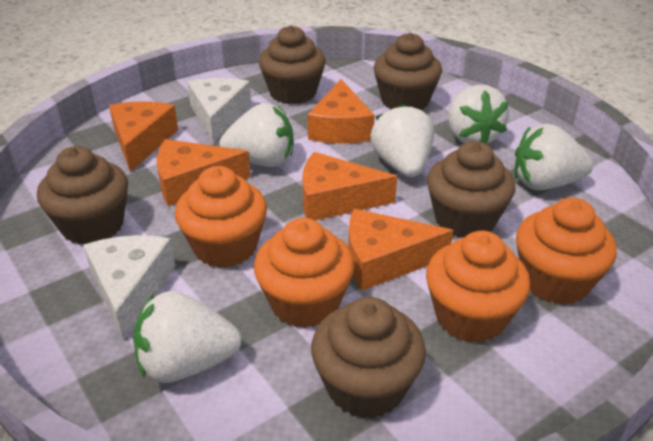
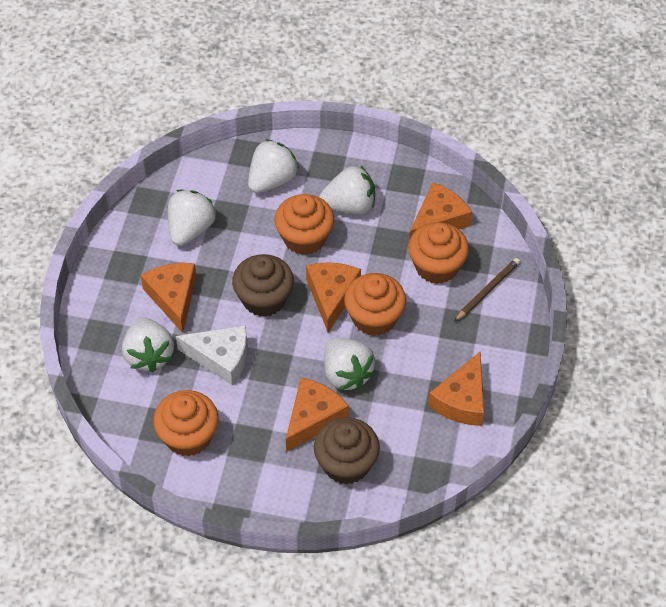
brown cupcake: [37,146,128,245] [259,25,326,104] [311,297,426,419] [374,33,442,110] [427,141,515,238] = 5 -> [232,254,294,317] [314,417,380,484] = 2
brown pencil: none = 0 -> [454,258,520,322] = 1
white cheese: [83,235,175,340] [187,78,251,143] = 2 -> [176,325,248,385] = 1

